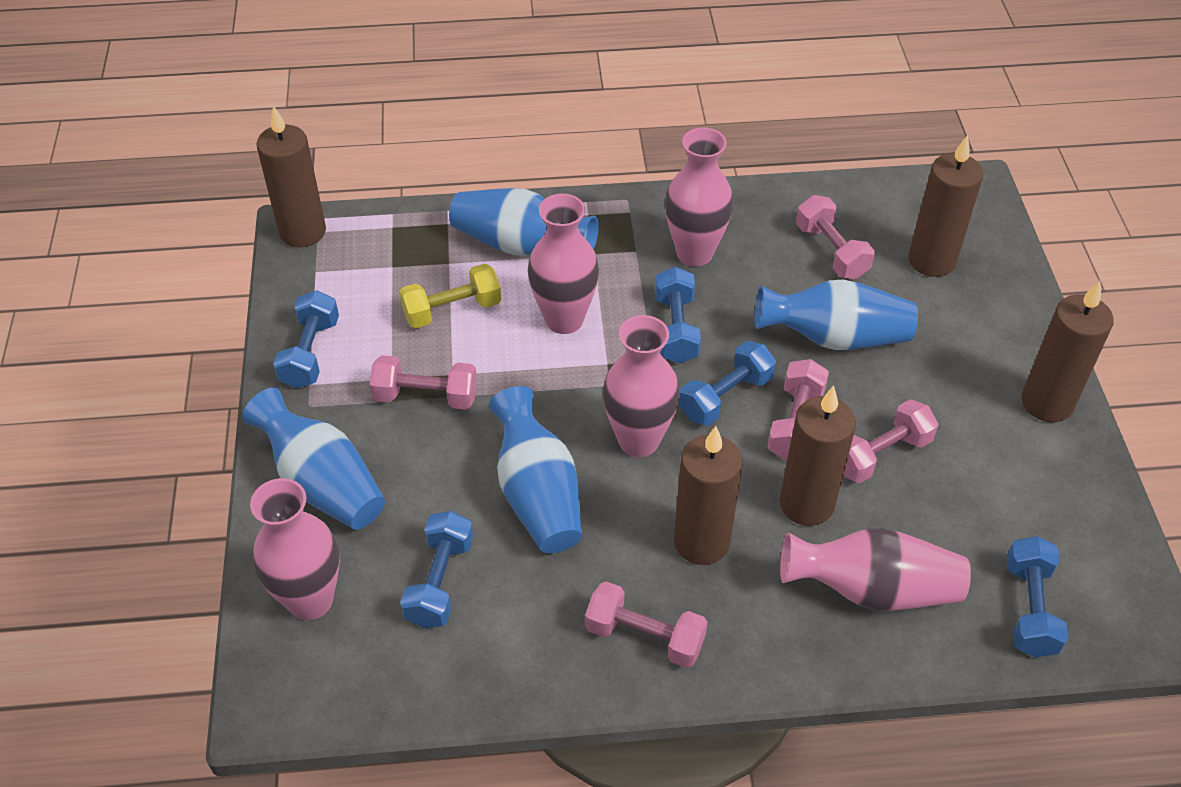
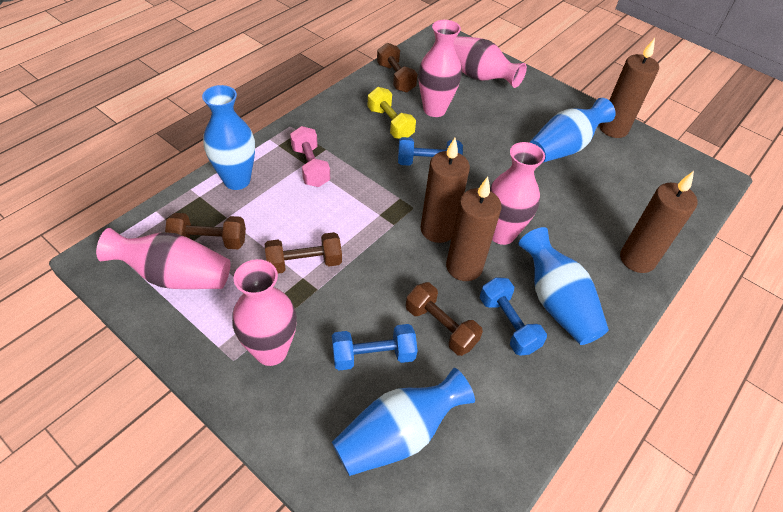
blue dumbbell: [273,290,339,388] [400,511,473,628] [655,267,701,363] [679,341,776,426] [1006,536,1068,657] = 5 -> [332,324,418,371] [398,137,463,166] [480,277,547,356] = 3
brown candle: [257,106,326,247] [674,426,742,565] [780,386,856,526] [908,135,983,277] [1022,281,1114,422] = 5 -> [421,138,470,243] [446,177,502,281] [599,38,659,138] [620,171,697,273] = 4
brown dumbbell: none = 0 -> [165,213,246,249] [265,232,342,274] [377,43,418,93] [406,282,483,356] = 4
pink dumbbell: [370,355,477,410] [585,581,708,668] [768,359,829,461] [796,195,875,279] [843,400,938,483] = 5 -> [290,126,330,187] = 1

